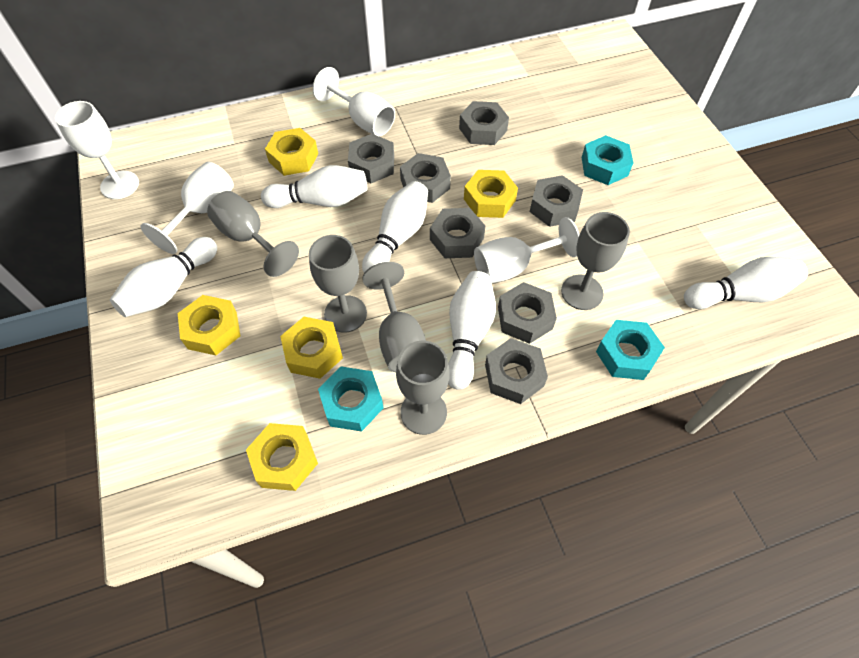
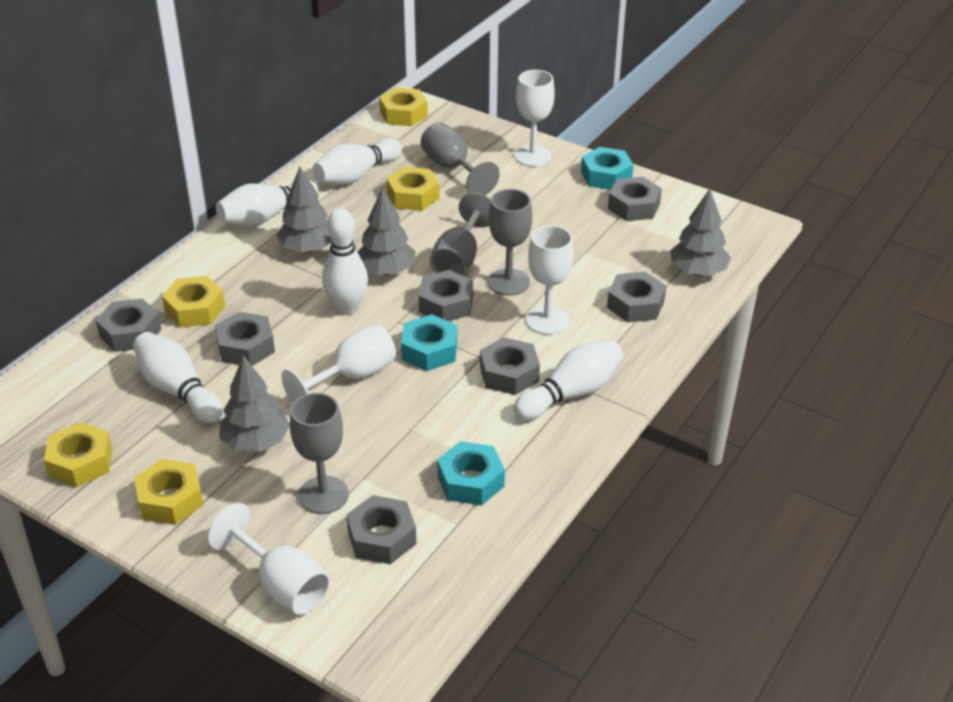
grey goblet: [207,191,299,277] [309,235,367,333] [362,262,426,372] [396,341,450,435] [561,212,630,310] = 5 -> [290,393,349,514] [421,123,500,195] [430,193,491,276] [488,189,532,296] = 4
grey tree: none = 0 -> [219,355,290,452] [276,167,332,253] [358,188,415,275] [670,189,731,276] = 4

